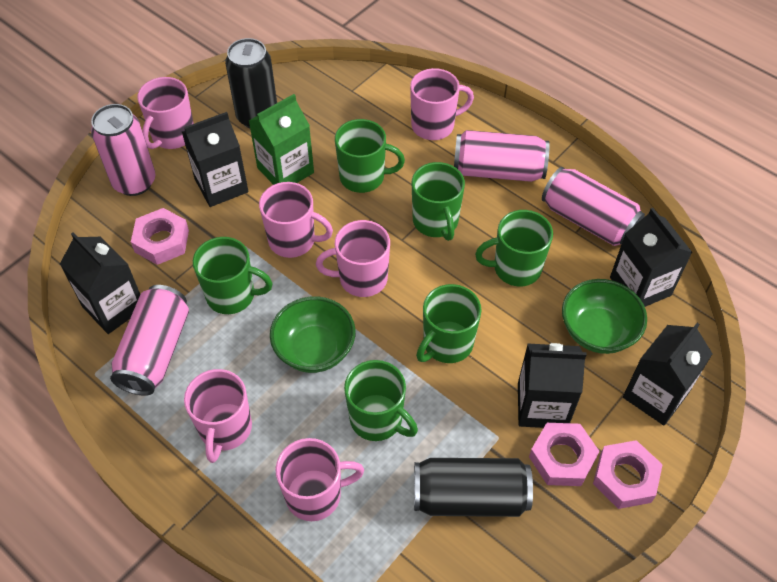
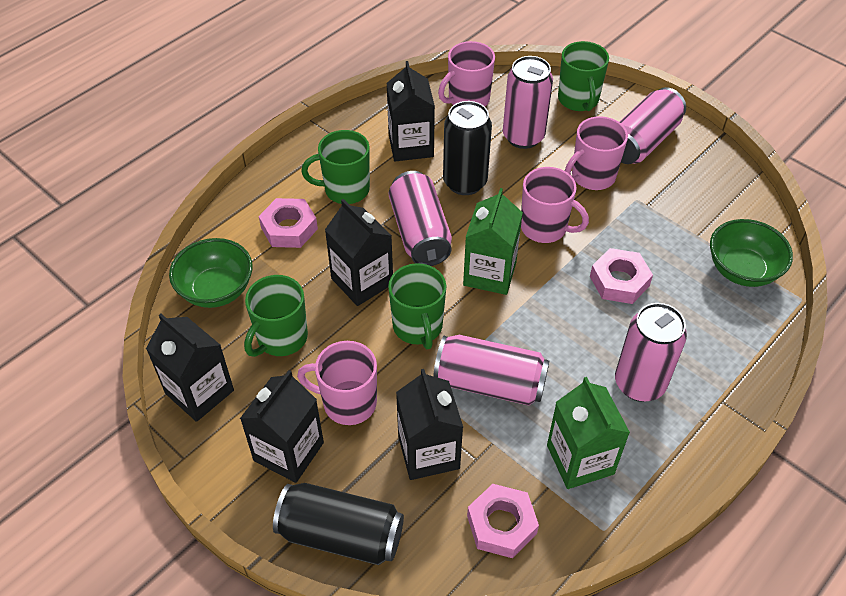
green carton: [249,94,314,185] = 1 -> [463,188,523,295] [547,377,630,489] = 2
green mug: [193,237,273,314] [335,119,405,193] [344,360,418,441] [412,162,465,241] [416,284,482,363] [475,210,553,286] = 6 -> [244,275,308,357] [301,130,370,204] [388,263,446,349] [558,41,609,111] = 4
pink can: [91,104,156,196] [110,285,189,396] [454,130,550,182] [542,167,645,246] = 4 -> [389,171,452,266] [434,335,549,405] [503,56,553,149] [615,303,687,402] [620,87,686,164] = 5
pink mug: [137,77,194,149] [184,369,252,463] [259,182,333,258] [275,438,364,521] [316,220,390,297] [410,68,474,140] = 6 -> [297,341,377,425] [438,41,495,106] [521,167,589,243] [565,116,628,190] = 4

